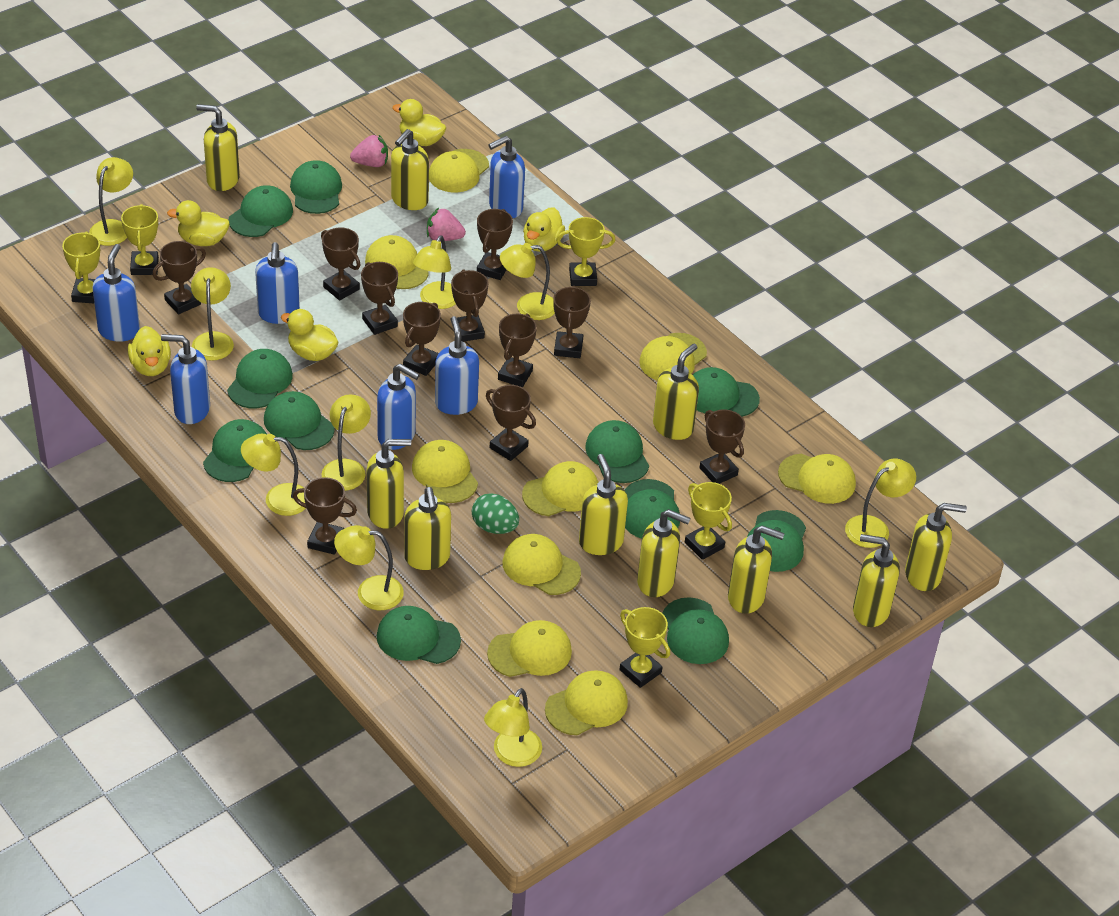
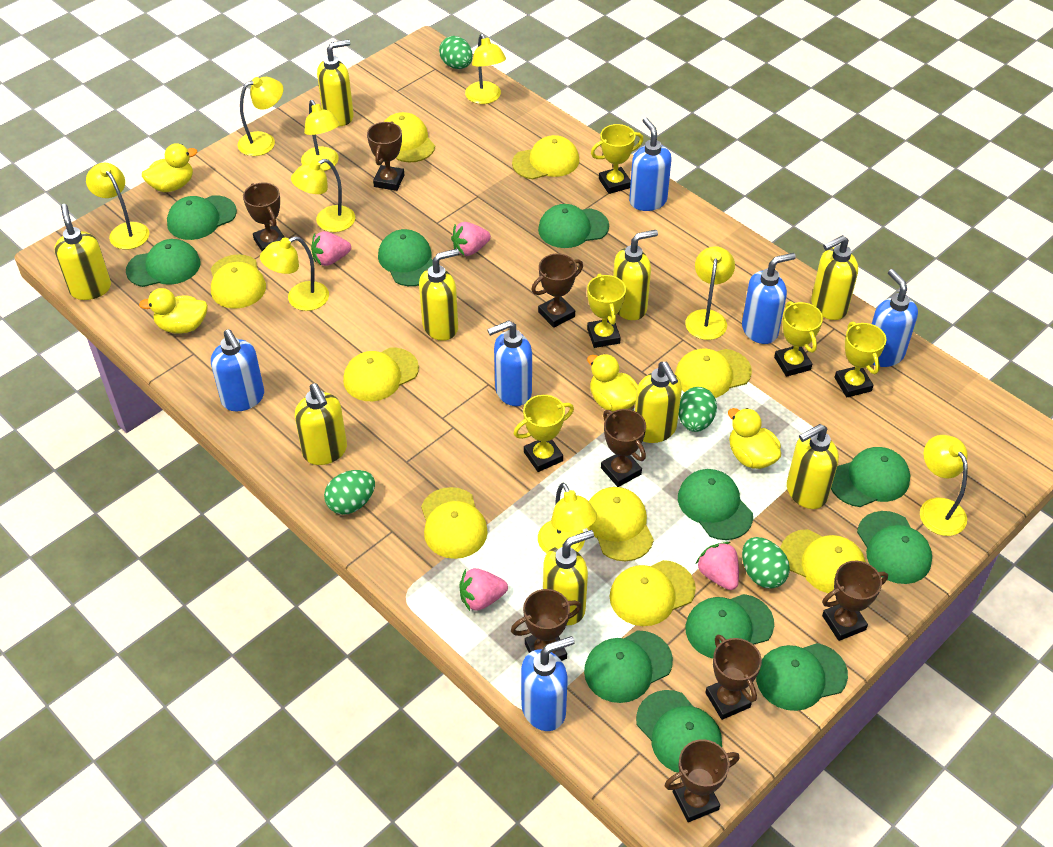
brown trophy: [152,241,206,314] [293,477,357,555] [321,227,360,300] [361,262,398,335] [403,302,441,376] [451,269,488,342] [477,209,513,280] [486,385,536,461] [498,314,537,387] [553,286,591,358] [700,409,745,484] = 11 -> [243,182,285,251] [367,121,404,191] [511,589,582,661] [531,253,583,328] [601,409,646,487] [665,739,739,822] [705,635,762,720] [822,561,888,641] = 8
green egg: [472,493,519,534] = 1 -> [324,470,375,515] [439,36,473,69] [679,387,717,432] [742,537,790,589] = 4
pink strawberry: [350,135,388,167] [427,208,466,241] = 2 -> [311,231,351,266] [451,222,491,256] [459,568,508,611] [696,542,739,590] = 4
yellow duck: [128,326,171,376] [167,200,230,246] [281,309,339,361] [392,99,446,146] [523,207,565,252] = 5 -> [139,288,208,334] [142,143,197,192] [587,354,638,412] [728,408,781,469] = 4
yellow soap dispenser: [196,104,240,191] [367,439,411,529] [391,129,429,210] [404,487,451,570] [579,454,628,555] [637,509,691,597] [653,343,699,440] [728,525,785,614] [853,534,900,627] [905,503,967,591] = 10 -> [55,204,111,300] [295,383,347,465] [317,39,354,126] [419,249,459,341] [543,530,594,625] [613,230,658,320] [635,362,682,443] [787,424,839,509] [811,235,858,320] = 9

